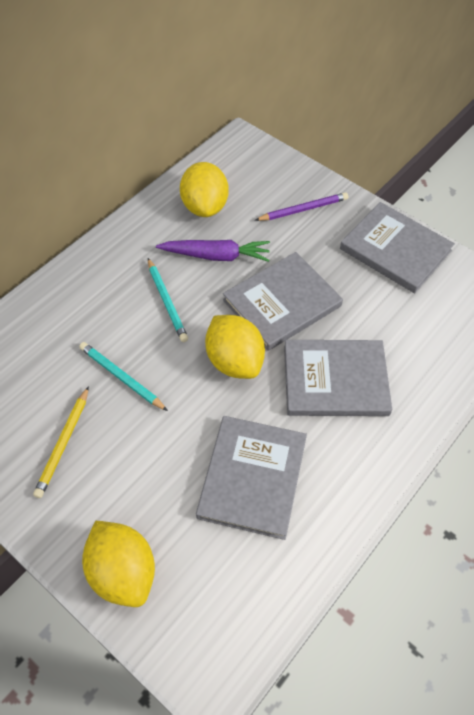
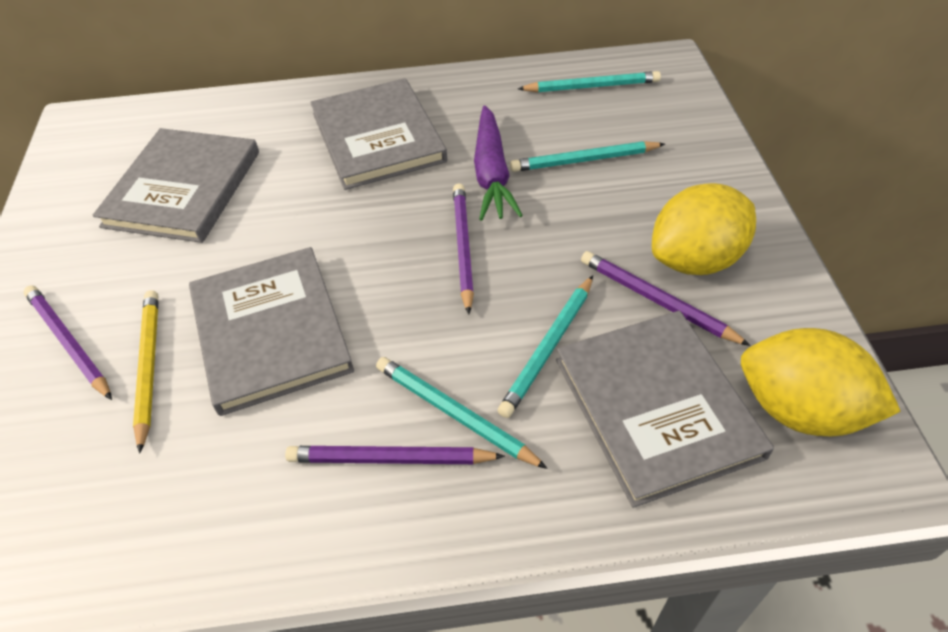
purple pencil: [255,192,348,221] = 1 -> [24,285,112,400] [285,446,505,464] [453,183,474,314] [581,251,751,346] = 4
turquoise pencil: [79,342,168,411] [148,258,188,342] = 2 -> [376,357,548,469] [498,276,593,418] [510,141,665,172] [518,71,661,92] = 4
yellow lemon: [82,521,155,607] [180,162,229,217] [205,315,265,379] = 3 -> [652,183,756,275] [741,328,901,436] = 2

